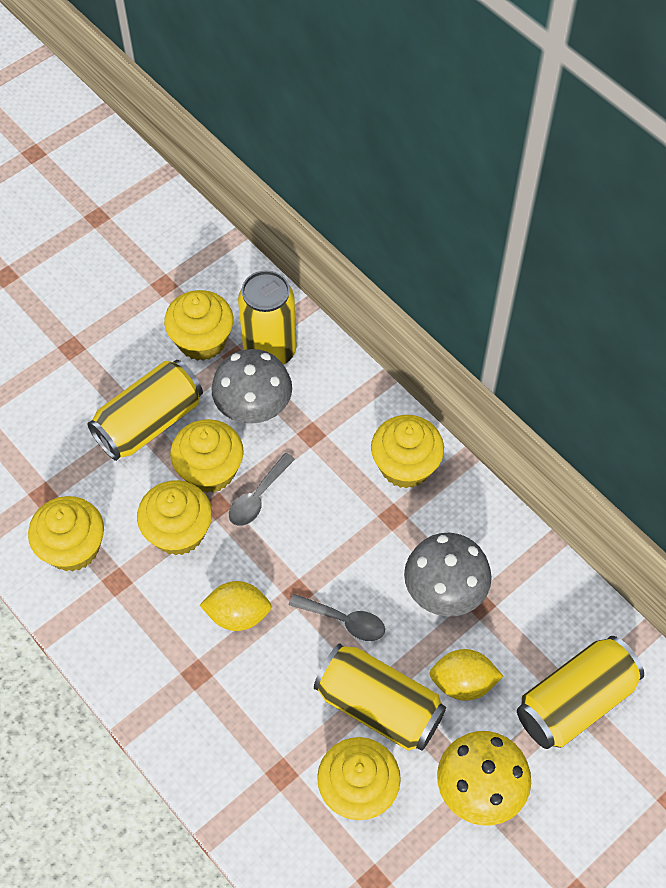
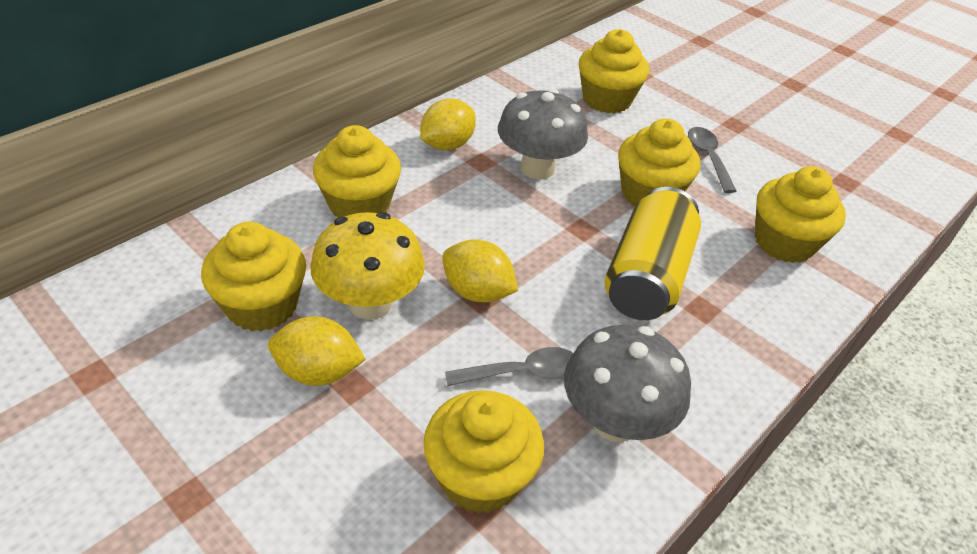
yellow can: [87,360,203,461] [238,270,297,365] [314,644,446,751] [517,636,644,749] = 4 -> [605,187,701,320] = 1
yellow lemon: [200,581,272,631] [429,649,503,701] = 2 -> [268,316,366,386] [420,99,476,150] [443,239,518,302] = 3

